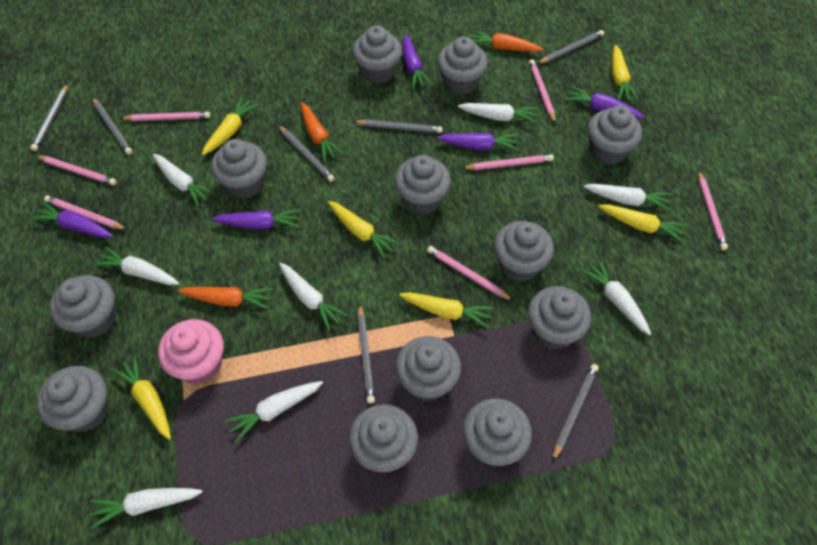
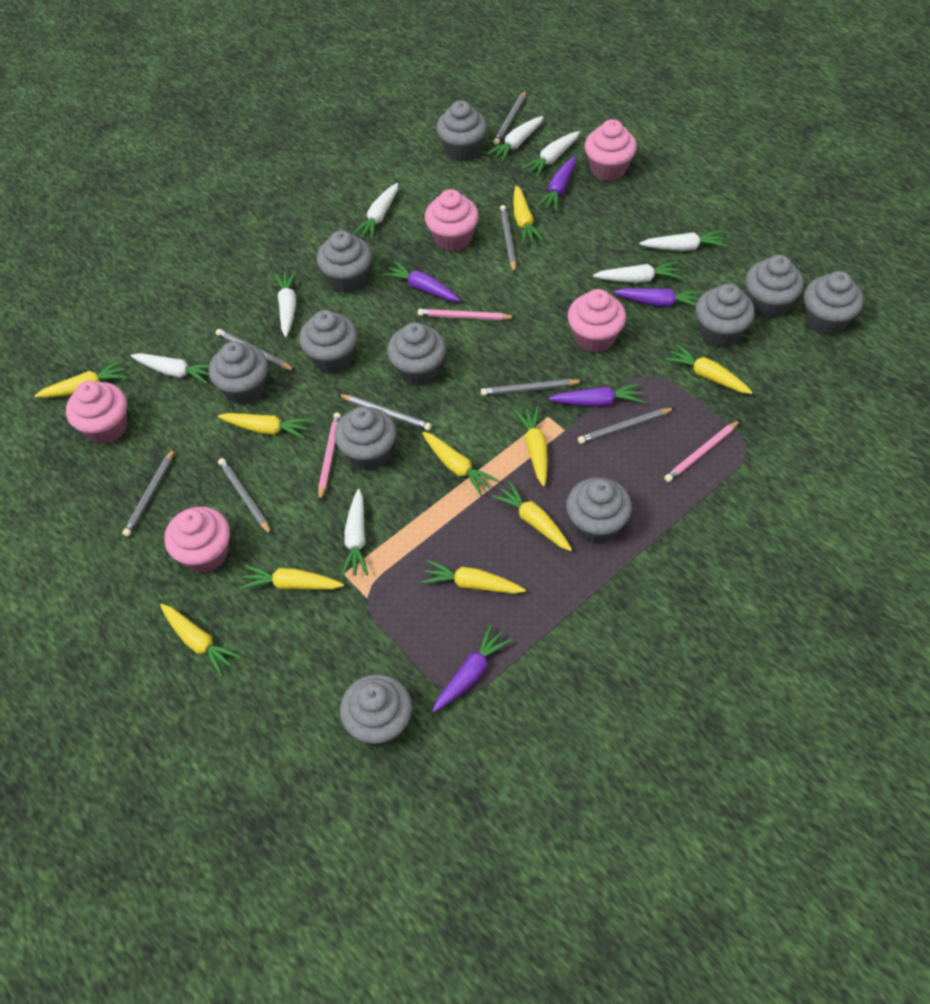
grey cupcake: [37,366,109,432] [50,275,116,338] [211,139,267,199] [349,404,418,473] [352,26,402,84] [394,155,451,215] [395,336,461,402] [437,37,488,95] [463,399,532,467] [494,221,554,281] [528,286,591,350] [588,106,642,165] = 12 -> [209,341,268,405] [299,310,357,373] [317,230,372,293] [334,406,396,471] [340,674,412,747] [387,322,446,386] [436,100,487,162] [566,477,632,544] [696,283,755,348] [745,255,804,319] [804,271,864,336] = 11
grey pencil: [30,84,68,151] [92,97,132,155] [278,125,335,182] [353,120,443,133] [358,304,375,404] [537,30,604,64] [552,364,599,462] = 7 -> [122,448,175,537] [216,329,295,371] [218,458,272,535] [338,394,432,431] [481,379,583,396] [493,91,526,145] [500,205,516,273] [578,408,675,444] = 8
orange carrot: [178,287,273,309] [301,103,344,162] [470,30,544,52] = 3 -> none = 0
pink cupcake: [158,319,224,384] = 1 -> [66,381,127,444] [165,507,230,573] [425,189,479,252] [568,289,626,353] [585,119,637,181] = 5
pink pencil: [36,156,117,185] [44,195,127,230] [120,112,210,121] [427,246,513,301] [462,154,554,170] [529,59,556,123] [698,170,728,250] = 7 -> [318,413,341,502] [418,309,516,320] [664,420,740,482] = 3
yellow carrot: [111,355,171,440] [202,97,259,155] [328,201,399,258] [399,292,494,328] [598,204,688,243] [612,45,639,101] = 6 -> [35,361,127,398] [160,604,241,676] [218,413,311,439] [240,565,344,590] [421,560,526,594] [422,432,499,496] [492,481,572,551] [513,185,544,245] [515,406,548,487] [665,344,753,394] = 10

